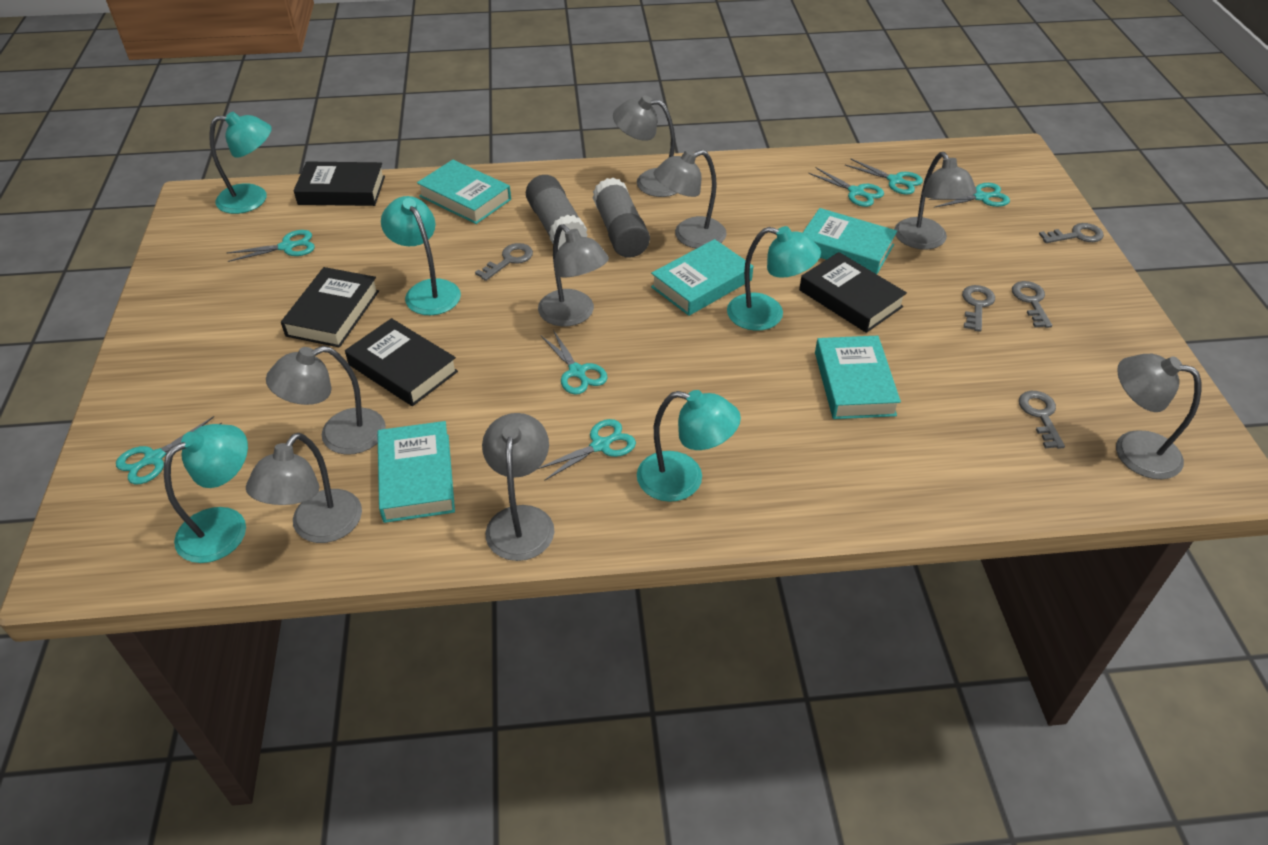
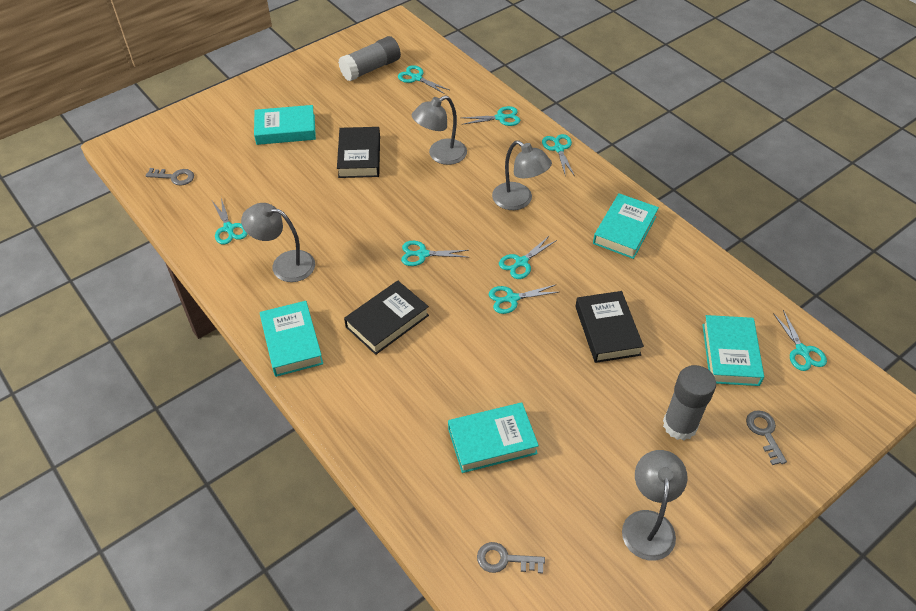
black book: [281,267,379,348] [294,162,385,206] [345,318,458,406] [799,252,907,333] = 4 -> [337,127,380,178] [344,281,429,355] [575,291,644,363] = 3
grey key: [475,243,533,281] [962,285,995,332] [1012,281,1052,328] [1019,391,1065,449] [1039,223,1104,243] = 5 -> [145,168,194,186] [477,542,545,574] [746,410,787,465] = 3
grey lamp: [246,433,362,543] [266,346,386,455] [482,413,554,561] [538,224,609,326] [613,95,677,197] [654,150,727,249] [894,152,977,250] [1116,354,1201,479] = 8 -> [241,203,315,282] [412,96,467,165] [492,140,552,210] [622,450,688,560] = 4
turquoise lamp: [164,424,248,563] [209,112,272,214] [381,196,461,315] [637,390,741,502] [727,226,821,331] = 5 -> none = 0
turquoise scissors: [116,416,222,484] [227,230,315,262] [538,419,636,481] [541,330,608,395] [808,167,884,207] [845,159,923,195] [929,183,1010,208] = 7 -> [212,198,247,245] [398,65,449,94] [401,241,469,266] [462,106,520,126] [489,284,559,314] [499,235,557,279] [542,134,575,177] [773,310,827,371] = 8

